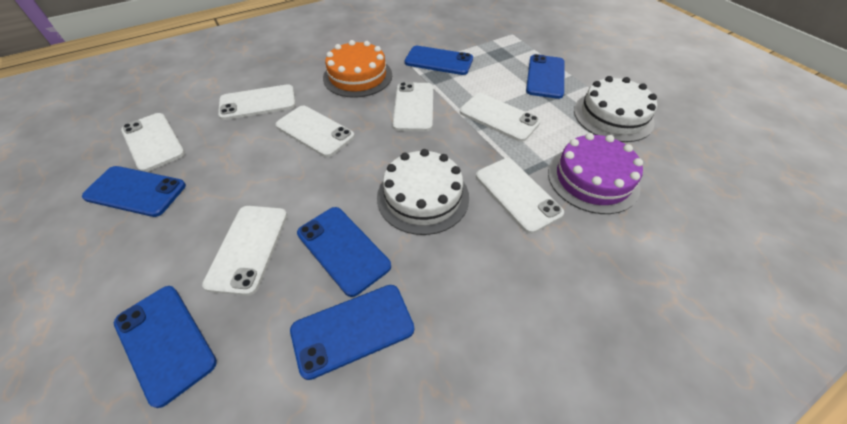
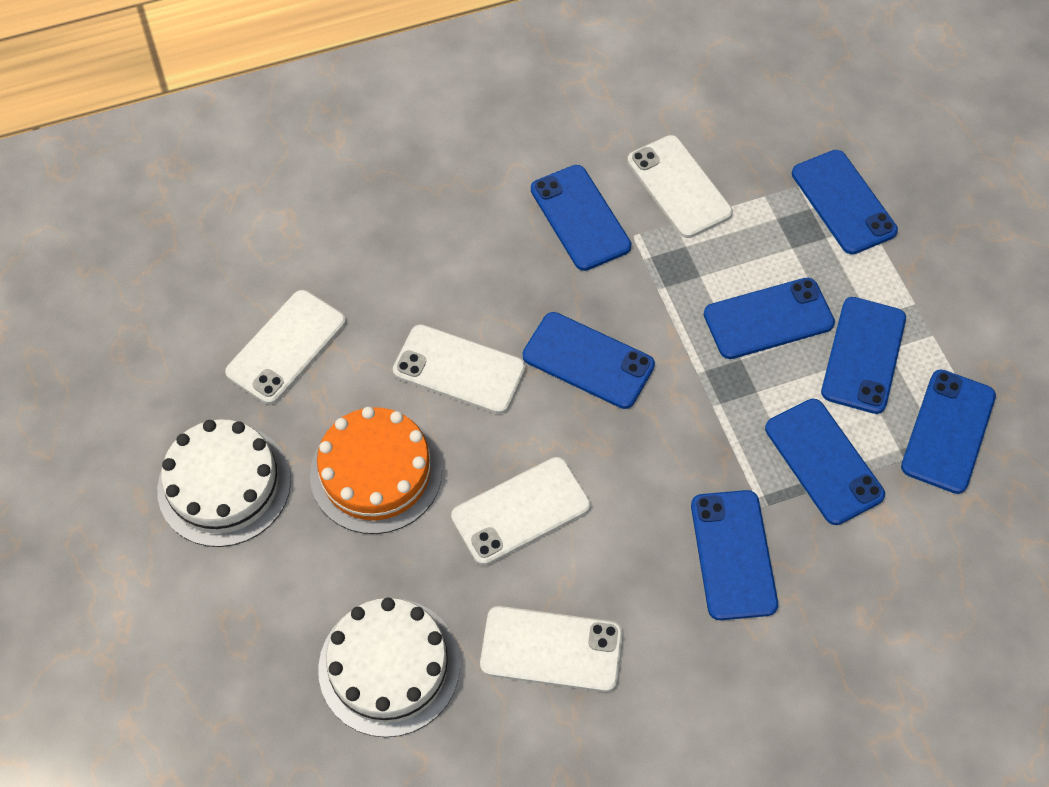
blue phone: [82,166,186,217] [114,286,217,408] [290,285,414,380] [297,207,391,297] [405,46,473,75] [526,54,565,99] = 6 -> [523,312,655,409] [531,165,632,271] [691,490,778,620] [704,278,835,359] [765,399,885,525] [792,150,898,254] [821,297,906,414] [901,370,996,494] = 8
purple cake: [548,133,643,214] = 1 -> none = 0
white phone: [121,113,185,172] [202,206,287,296] [218,84,296,120] [276,106,355,157] [393,82,433,131] [460,93,541,142] [476,158,564,234] = 7 -> [225,290,346,405] [393,324,526,414] [451,457,591,565] [480,606,623,692] [627,135,733,238] = 5

